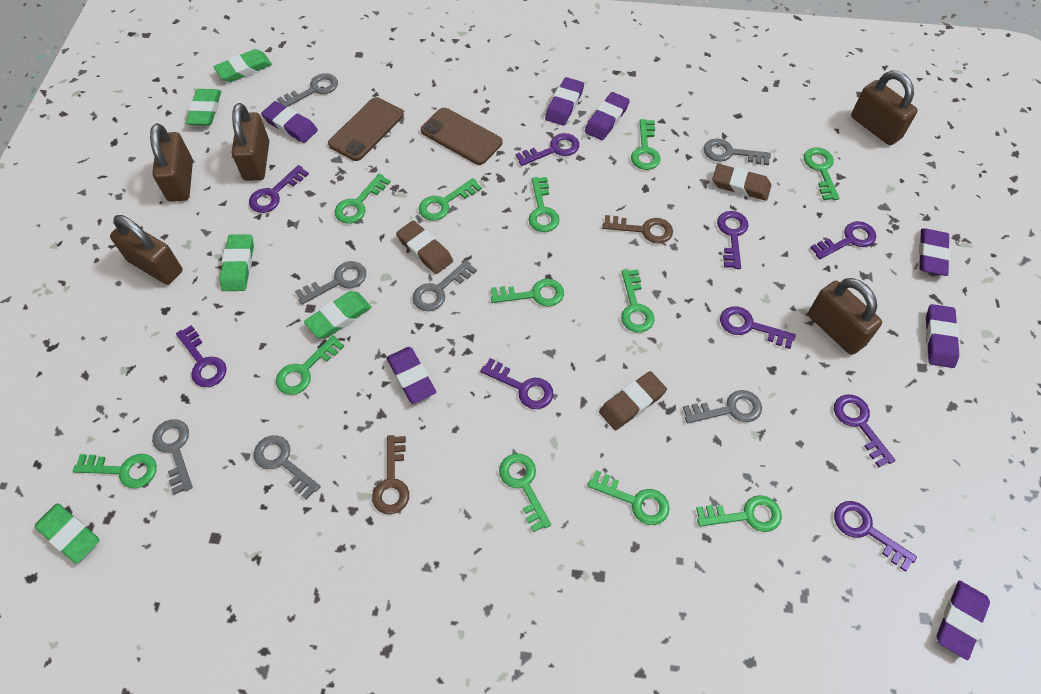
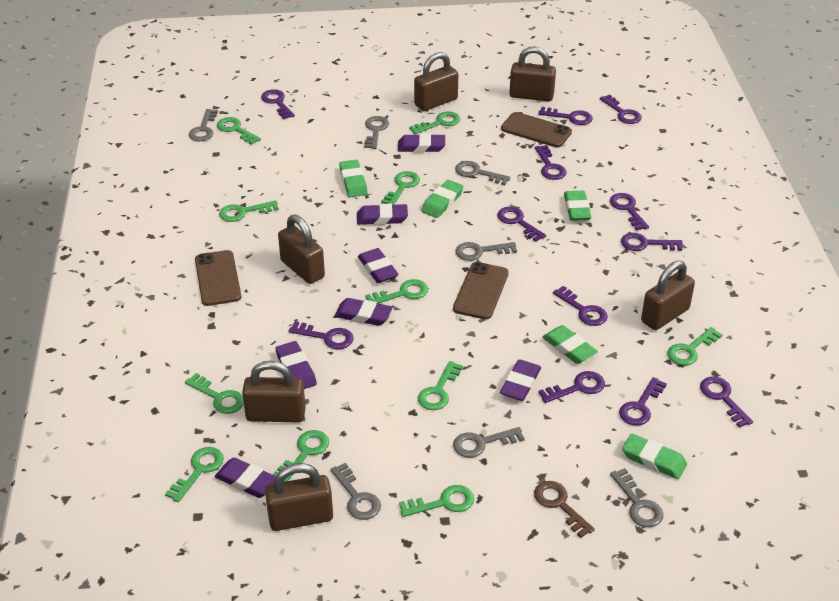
brown eraser: [396,220,453,274] [599,371,667,430] [712,164,771,201] = 3 -> none = 0
brown key: [372,435,409,514] [602,215,673,244] = 2 -> [534,481,595,538] = 1
brown padlock: [110,215,183,285] [150,123,193,202] [232,103,269,181] [808,278,882,355] [851,71,918,145] = 5 -> [242,361,306,423] [265,463,333,531] [278,215,325,284] [414,52,458,111] [509,47,556,101] [641,261,695,330] = 6
brown phone: [328,97,404,161] [421,108,502,165] = 2 -> [195,250,241,306] [453,262,509,319] [501,112,572,147] = 3
green key: [73,454,157,488] [276,335,344,395] [335,174,390,224] [419,178,482,221] [491,279,564,307] [499,454,551,532] [528,177,560,232] [587,470,670,525] [621,269,655,332] [631,119,661,170] [696,495,782,532] [804,148,839,200] = 12 -> [165,447,224,502] [185,373,244,414] [217,117,261,145] [219,200,279,222] [273,430,329,482] [365,279,428,303] [381,171,420,205] [399,485,474,517] [409,111,460,135] [418,361,463,410] [667,327,722,366] = 11
purple key: [176,325,227,387] [249,165,309,213] [480,358,553,409] [516,133,579,166] [717,211,748,269] [720,306,796,349] [810,221,876,259] [834,395,895,467] [834,501,917,572] = 9 -> [261,89,295,119] [289,321,354,349] [497,206,546,242] [535,145,566,180] [538,107,593,125] [538,371,605,403] [553,286,608,326] [600,94,642,124] [610,193,649,231] [619,377,667,426] [621,233,683,251] [700,377,753,428] = 12

